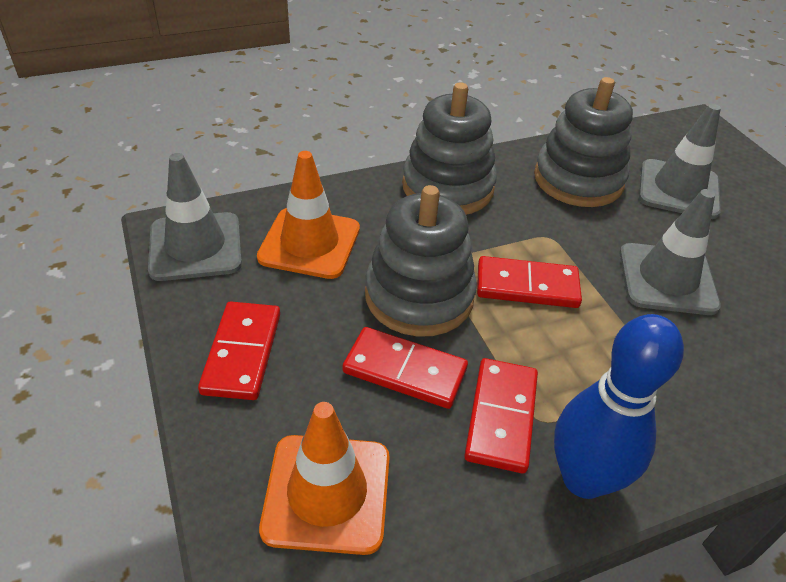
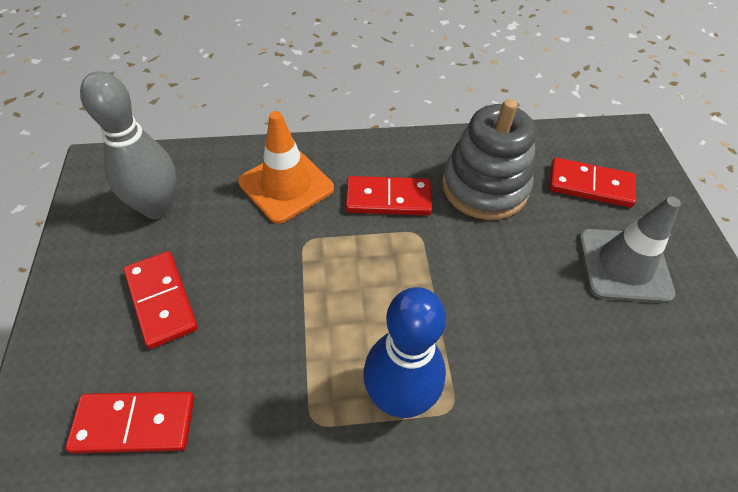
grey bowling pin: none = 0 -> [80,71,177,219] = 1
grey stacking toy: [365,185,477,337] [402,82,497,215] [534,77,633,207] = 3 -> [442,99,536,220] = 1
grey traffic cone: [148,153,242,281] [619,189,721,315] [639,104,721,219] = 3 -> [579,197,681,303] = 1
orange traffic cone: [257,151,360,279] [259,402,390,555] = 2 -> [238,111,334,224] = 1

